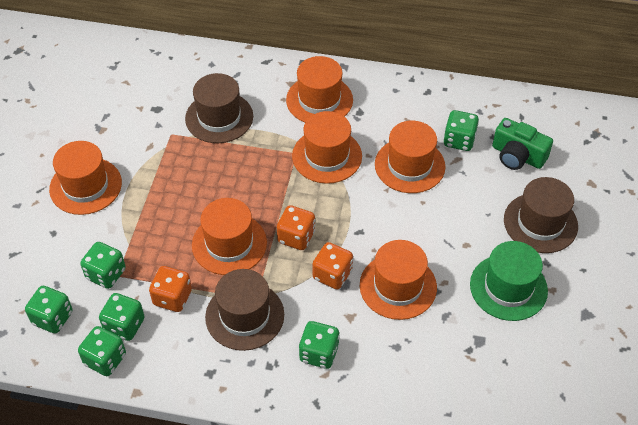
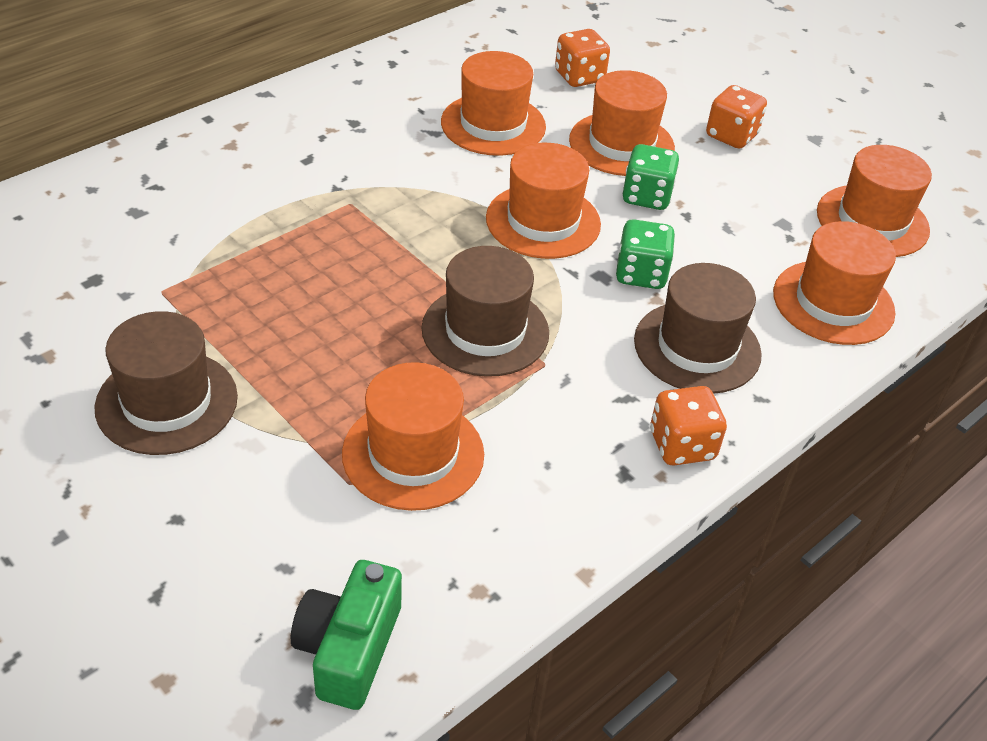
green dice: [25,286,73,333] [78,326,126,376] [80,242,126,289] [99,293,145,341] [299,321,340,369] [444,110,479,151] = 6 -> [616,219,675,289] [623,144,680,210] = 2
green hat: [470,241,548,321] = 1 -> none = 0

